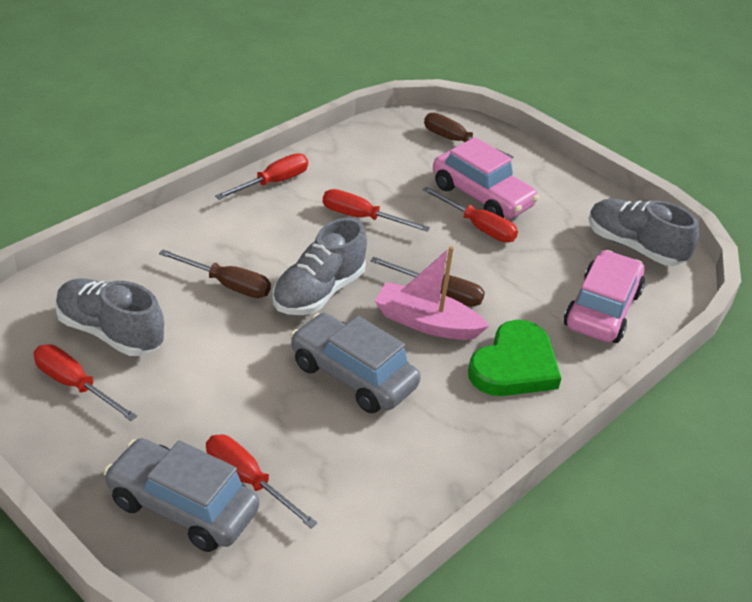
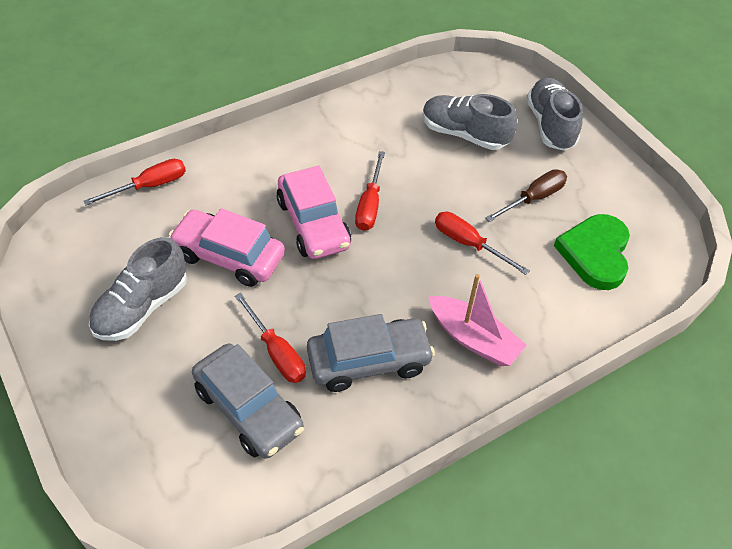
brown screwdriver: [159,249,271,298] [371,257,485,307] [424,113,514,158] = 3 -> [486,169,567,222] = 1
red screwdriver: [34,344,137,421] [206,434,317,528] [215,154,308,200] [322,189,430,232] [423,187,518,242] = 5 -> [83,159,186,206] [235,293,306,383] [355,151,385,231] [435,212,530,275] = 4

